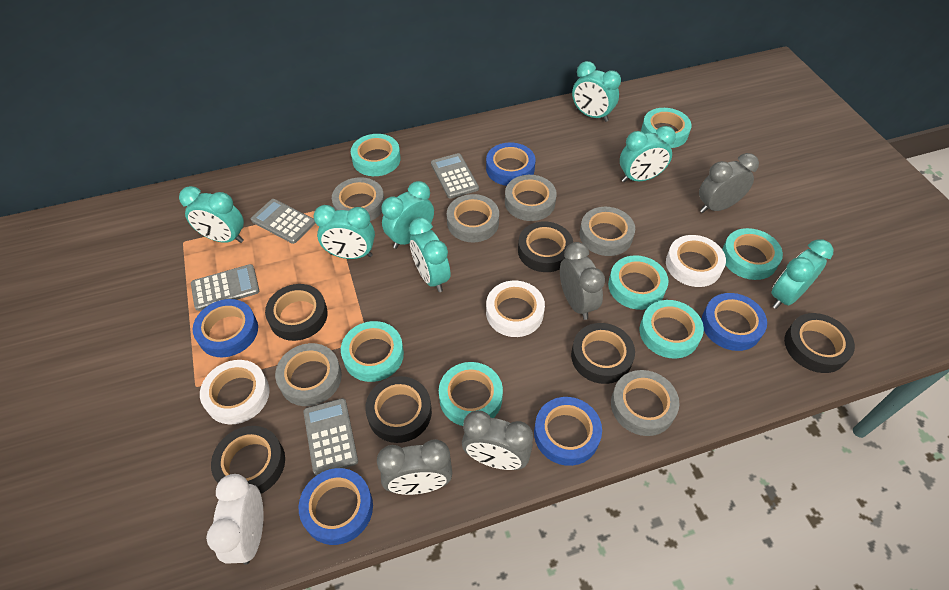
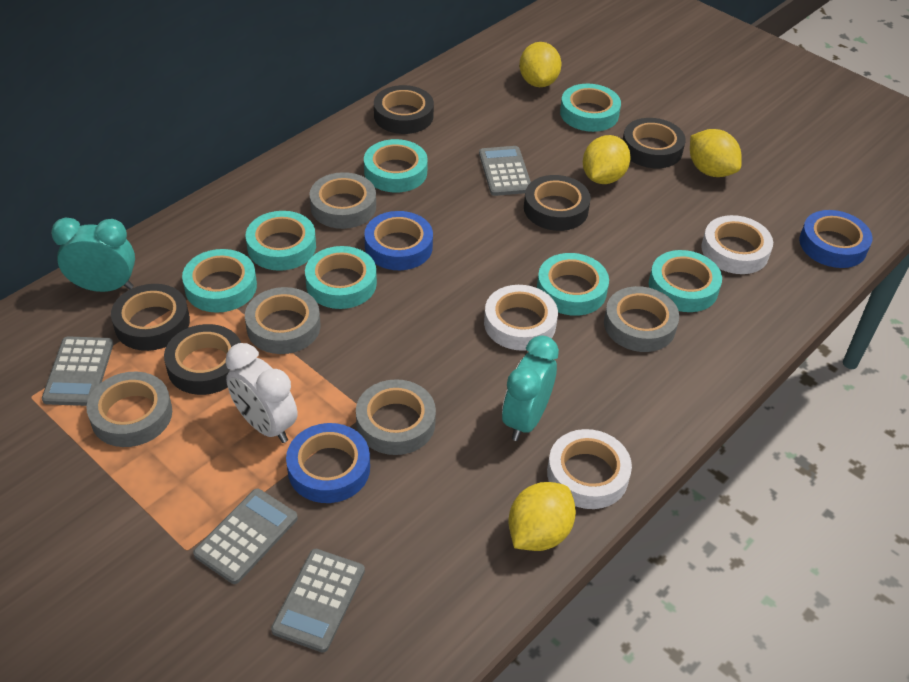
black tape: [211,426,285,494] [265,284,328,341] [365,376,432,443] [518,222,573,272] [571,323,635,384] [784,313,855,373] = 6 -> [111,284,190,351] [164,324,241,395] [374,85,434,134] [524,175,591,231] [623,118,686,168] = 5
blue tape: [193,299,258,357] [299,468,373,545] [486,143,535,186] [534,397,602,466] [701,293,767,351] = 5 -> [286,423,370,503] [364,211,433,270] [799,210,872,268] = 3
grey clock: [377,439,452,495] [462,410,533,470] [560,242,605,320] [699,153,759,213] = 4 -> none = 0
grey tape: [275,343,342,406] [332,177,385,221] [447,194,499,242] [505,175,557,221] [579,207,635,256] [611,370,679,436] = 6 -> [86,372,172,447] [245,287,321,354] [309,172,376,229] [356,379,436,455] [604,286,679,352] = 5
turquoise clock: [179,186,244,243] [313,205,375,259] [381,181,434,249] [409,217,451,292] [572,61,621,122] [620,126,676,182] [771,239,833,309] = 7 -> [51,217,135,292] [502,335,559,441] = 2
yellow lemon: none = 0 -> [509,482,576,551] [519,42,561,87] [583,135,631,184] [690,129,742,177] = 4

